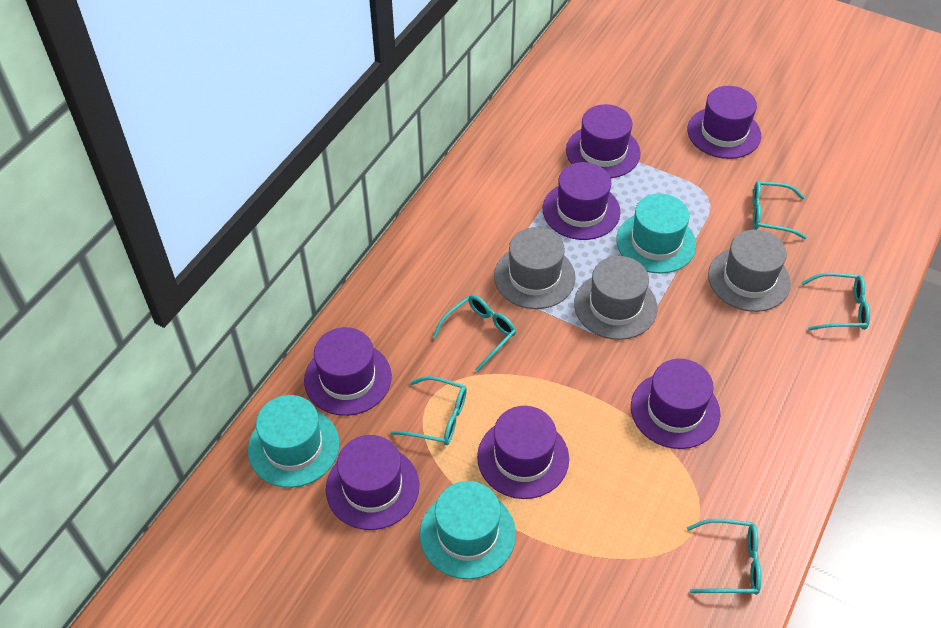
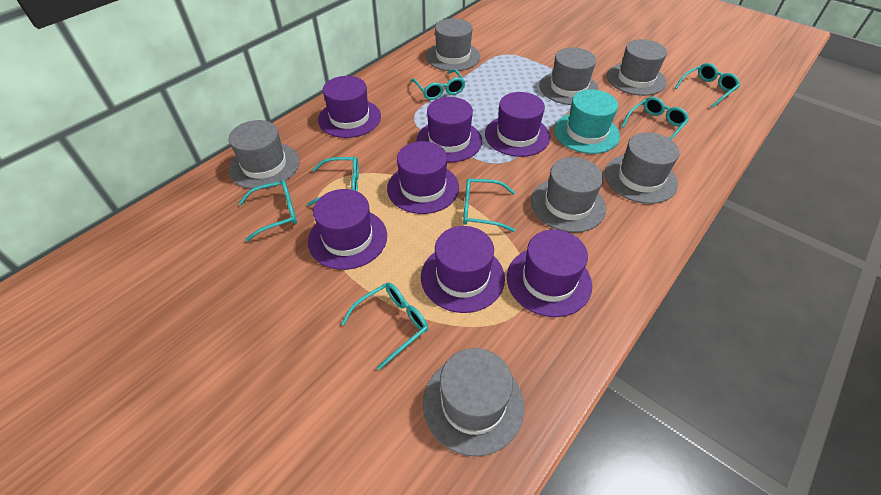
grey hat: [494,227,576,309] [574,256,658,340] [708,230,791,312] = 3 -> [229,120,300,189] [423,348,524,456] [426,18,480,71] [531,157,606,233] [539,47,599,105] [605,132,680,204] [607,39,667,96] = 7
turquoise glasses: [390,376,467,445] [433,295,516,372] [687,519,761,595] [753,181,807,239] [801,273,870,331] = 5 -> [239,180,297,242] [307,156,359,206] [341,282,428,370] [411,69,465,100] [463,178,515,232] [621,97,689,140] [675,63,740,108] = 7
turquoise hat: [248,395,340,488] [420,481,516,579] [616,194,696,274] = 3 -> [554,89,620,154] = 1

